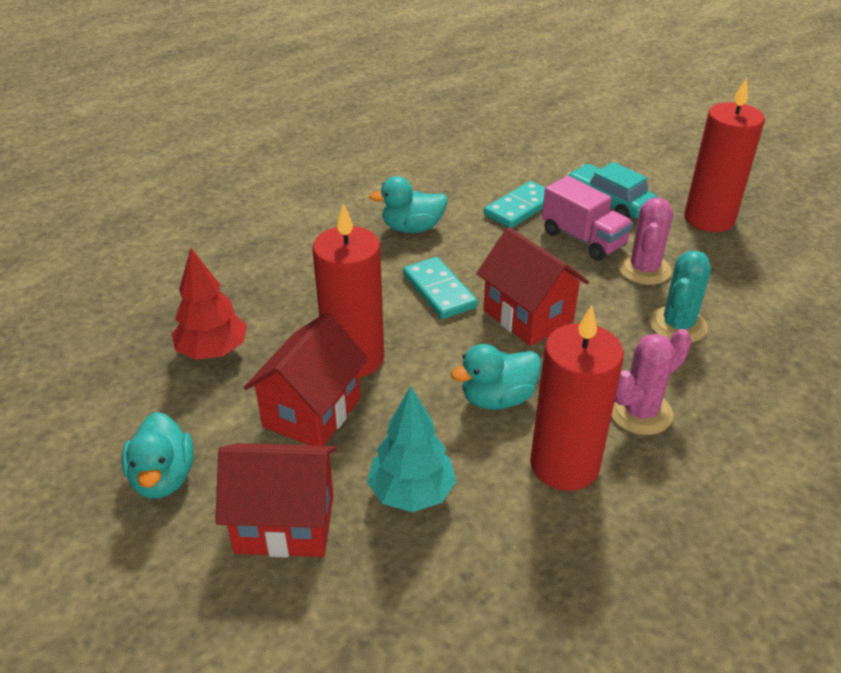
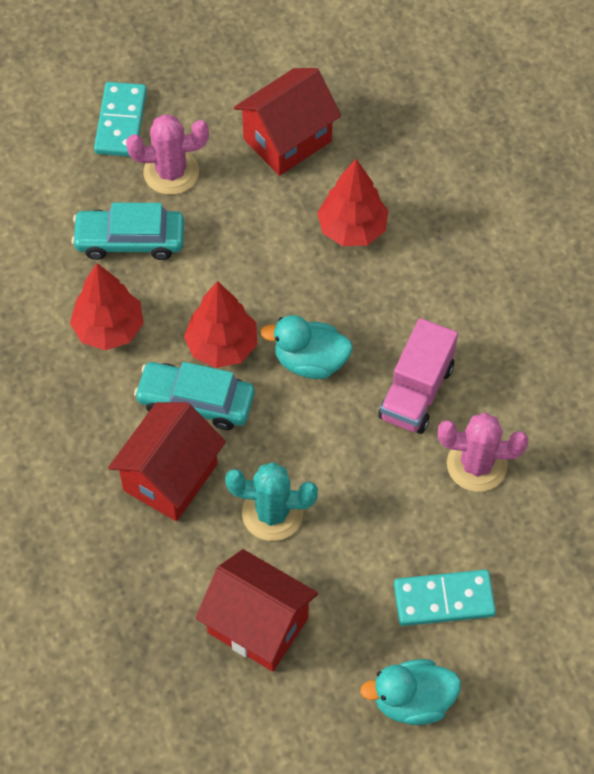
red candle: [312,203,384,377] [530,305,624,491] [684,78,765,232] = 3 -> none = 0
red tree: [171,248,247,360] = 1 -> [70,263,144,350] [184,281,257,368] [317,159,388,246] = 3
turquoise car: [567,162,658,219] = 1 -> [71,203,184,260] [134,362,255,430] = 2
turquoise duck: [122,412,194,499] [369,176,448,233] [451,344,542,410] = 3 -> [260,315,353,379] [360,659,461,725] = 2
turquoise tree: [367,386,456,512] = 1 -> none = 0

